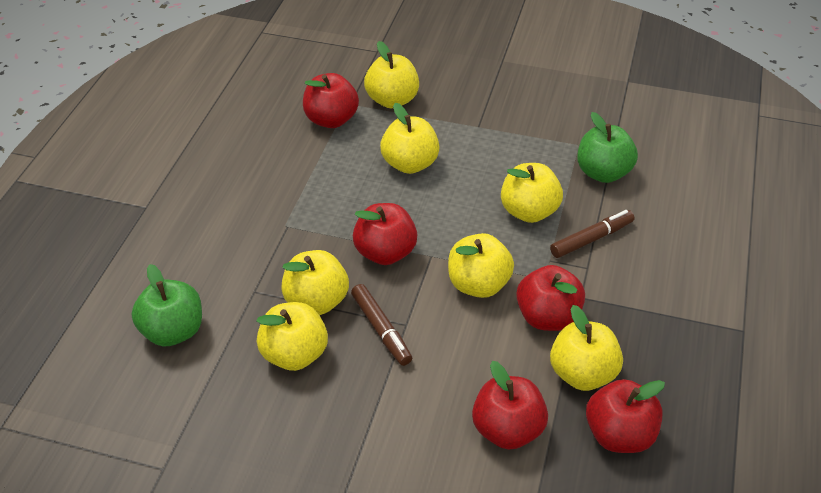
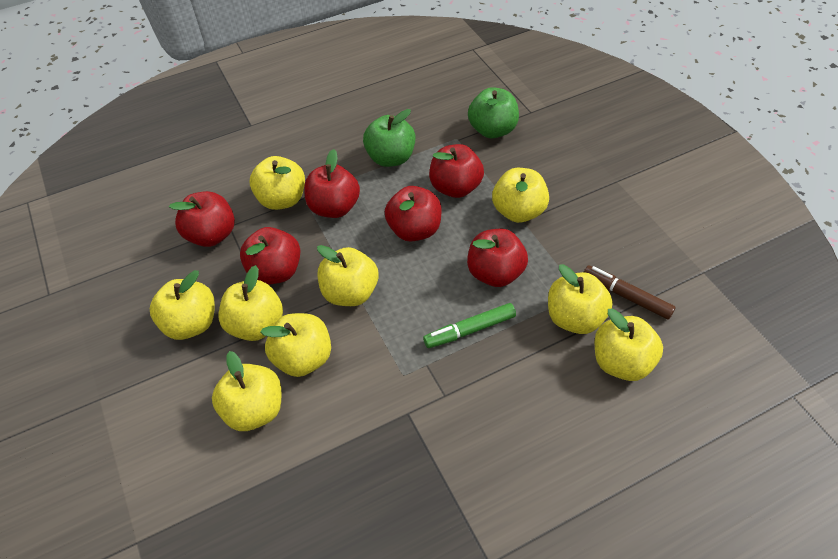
brown marker: [351,284,412,366] [550,210,634,258] = 2 -> [584,265,675,320] = 1
green marker: none = 0 -> [423,303,516,348] = 1
red apple: [303,73,359,128] [353,203,417,265] [472,361,548,450] [516,265,585,331] [586,379,665,453] = 5 -> [169,191,235,247] [240,227,300,285] [304,149,360,218] [385,186,442,242] [429,144,484,198] [467,229,528,287] = 6
yellow apple: [257,302,328,371] [281,250,349,315] [364,41,419,108] [380,103,440,174] [448,233,514,298] [501,163,563,223] [550,305,623,391] = 7 -> [150,270,215,340] [212,351,281,431] [218,265,283,341] [249,156,305,210] [260,313,331,377] [317,245,378,306] [492,168,549,223] [548,264,613,334] [595,308,663,381] = 9

